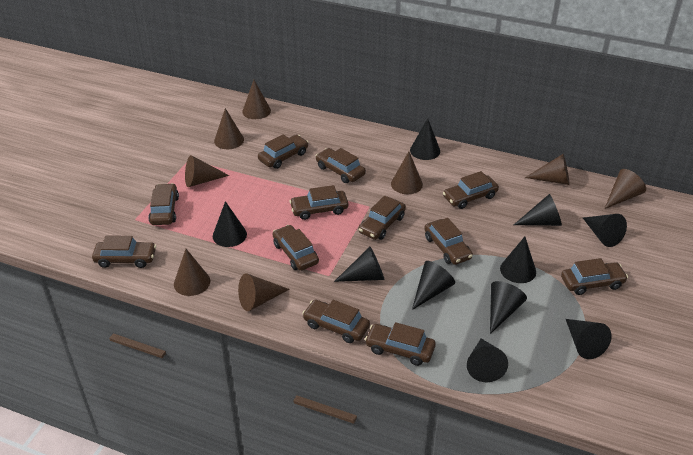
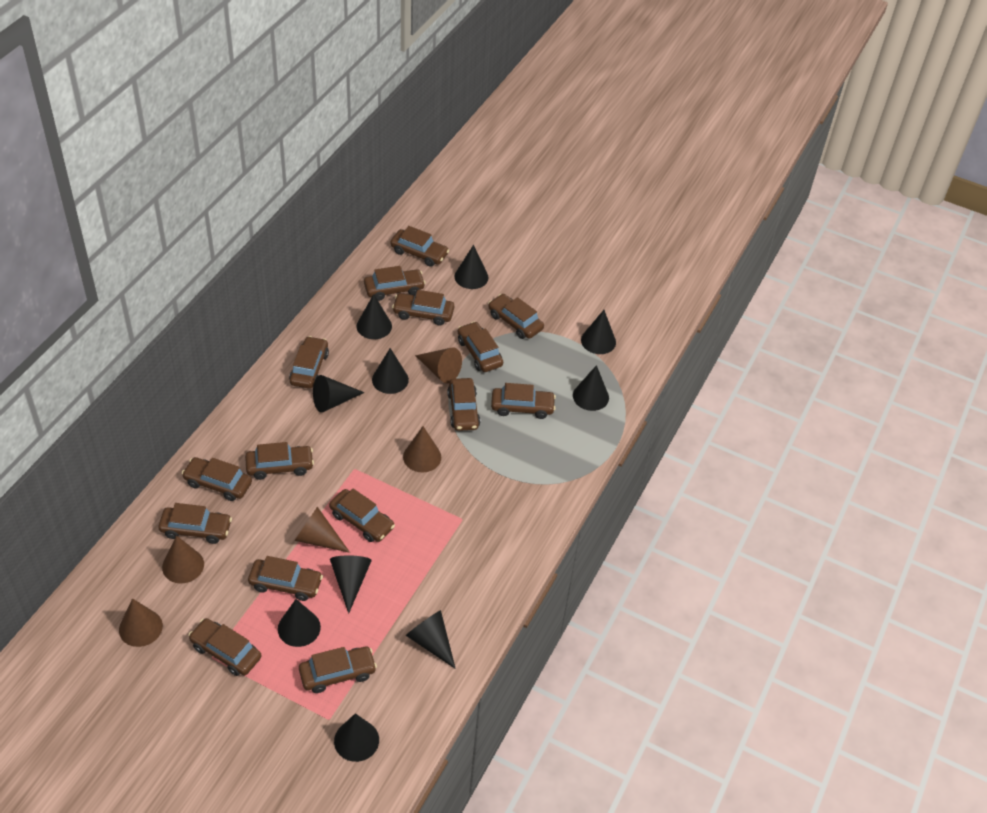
brown car: [92,236,156,268] [148,183,179,225] [258,134,309,169] [273,225,319,271] [289,185,348,220] [302,299,370,343] [316,148,366,183] [359,195,406,240] [365,322,436,366] [424,218,473,265] [443,171,499,209] [561,258,628,295] = 12 -> [158,503,232,544] [182,457,252,501] [189,618,261,676] [245,442,314,480] [248,556,323,601] [289,336,329,389] [299,647,377,693] [329,489,395,542] [364,266,426,301] [390,226,449,267] [392,290,454,326] [447,378,480,431] [458,322,503,372] [488,294,544,339] [491,383,556,419] = 15
brown cone: [174,249,210,296] [185,155,229,187] [214,108,244,149] [238,273,289,311] [242,80,271,119] [391,151,423,194] [525,154,570,185] [605,169,646,209] = 8 -> [119,598,163,647] [162,535,204,583] [295,507,350,553] [403,426,441,472] [415,347,462,383] = 5

